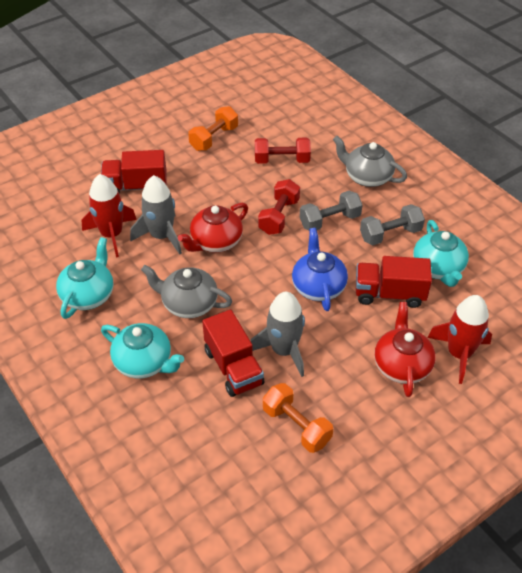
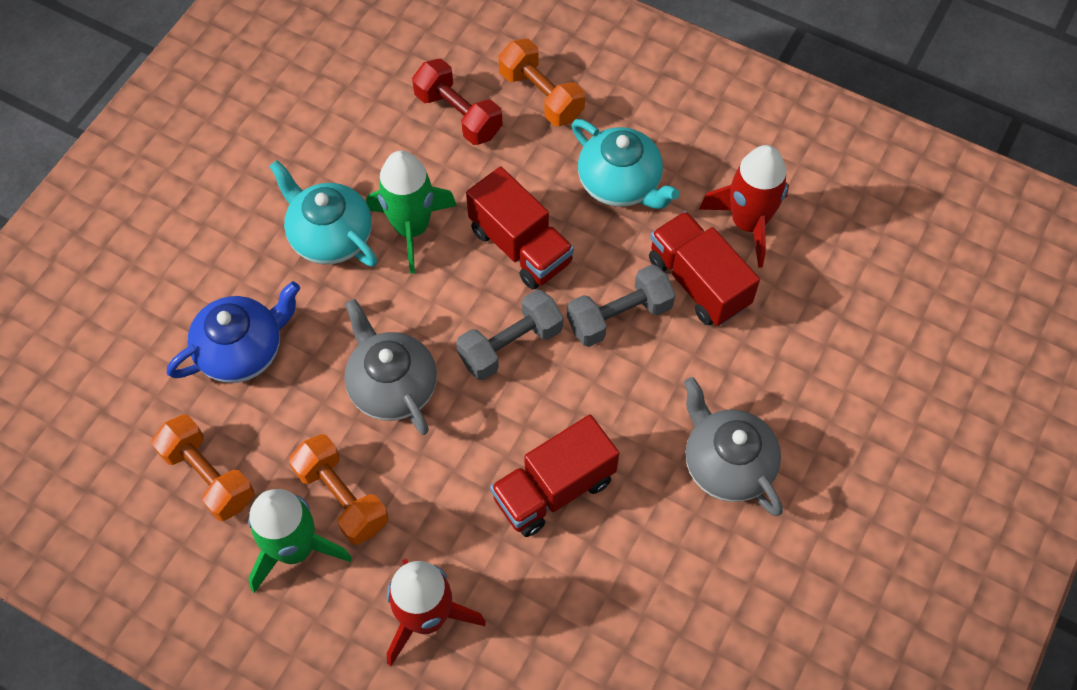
green rocket: none = 0 -> [248,489,352,593] [366,151,457,274] = 2
grey rocket: [130,175,182,254] [251,292,305,377] = 2 -> none = 0
orange dumbbell: [188,106,238,151] [263,383,333,453] = 2 -> [151,415,254,521] [289,434,388,545] [499,39,585,126] = 3
red dumbbell: [255,138,311,164] [258,179,300,235] = 2 -> [412,59,503,145] = 1
red teapot: [178,203,248,253] [374,302,436,397] = 2 -> none = 0
turquoise teapot: [56,237,113,319] [101,323,184,378] [413,220,469,287] = 3 -> [269,160,377,267] [572,119,679,209] = 2

